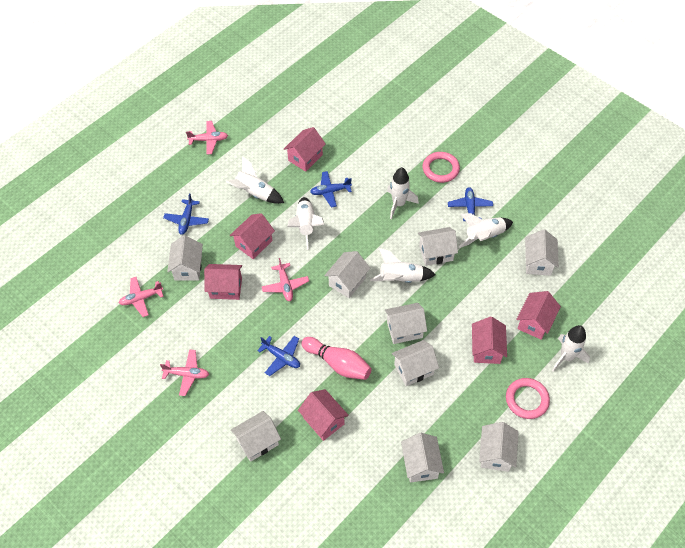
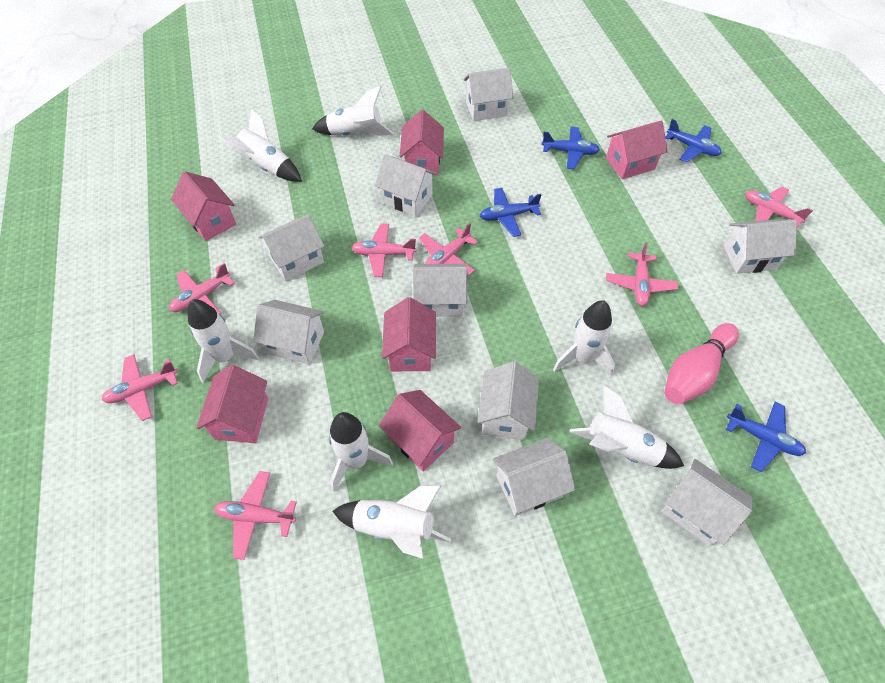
pink plane: [119,277,164,317] [160,349,209,396] [186,121,228,154] [262,258,309,301] = 4 -> [102,354,178,421] [169,263,235,314] [214,471,297,560] [351,223,417,277] [419,223,478,275] [606,242,678,306] [746,186,813,228] = 7
pink ring: [422,152,460,183] [506,378,550,419] = 2 -> none = 0
white rocket: [226,156,284,204] [287,197,324,250] [370,248,436,283] [387,167,419,219] [459,213,513,248] [552,325,590,372] = 6 -> [187,299,259,383] [218,109,302,182] [312,86,394,136] [329,412,393,492] [333,485,451,559] [553,300,615,376] [569,385,684,469] = 7

